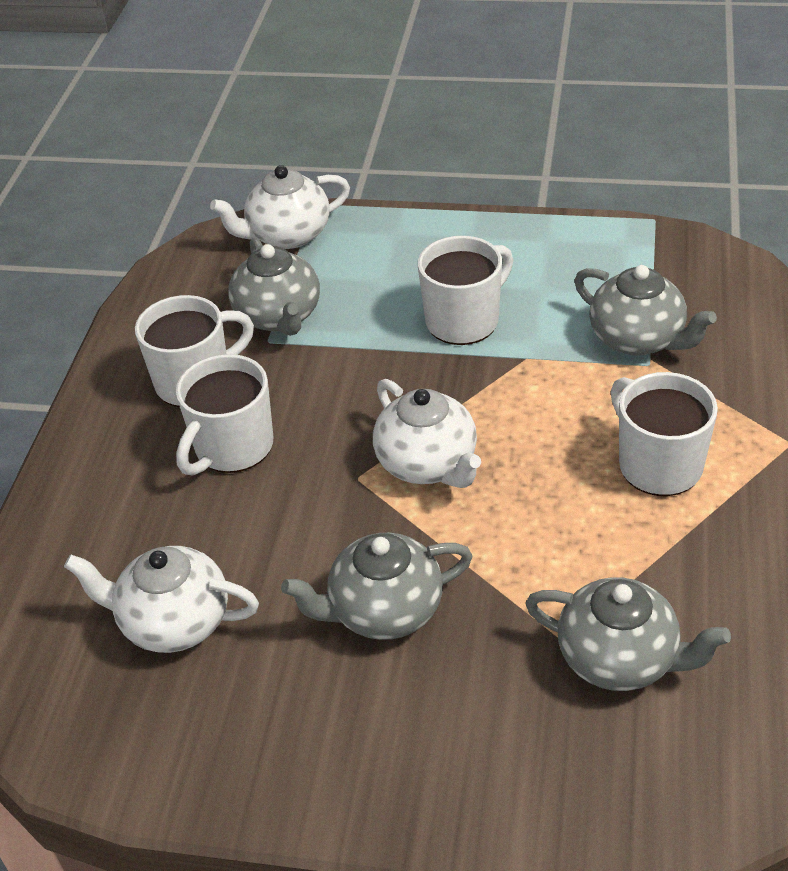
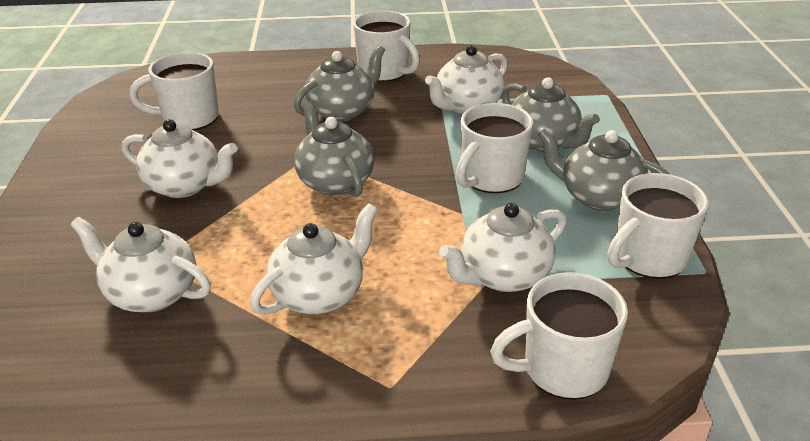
white mug: [135,295,254,407] [176,354,273,476] [418,236,513,345] [611,372,718,496] = 4 -> [129,52,219,130] [353,10,420,82] [456,103,533,193] [490,272,628,400] [608,173,709,279] = 5
white teapot: [64,546,259,653] [210,165,350,249] [373,379,481,488] = 3 -> [71,217,211,312] [122,119,237,198] [250,203,378,315] [425,45,508,114] [439,203,566,292] = 5

